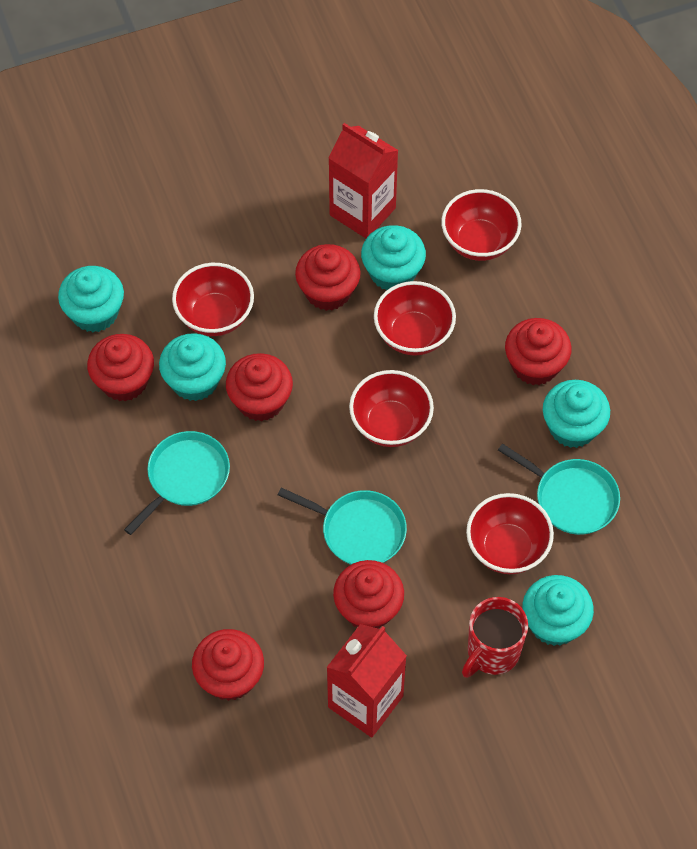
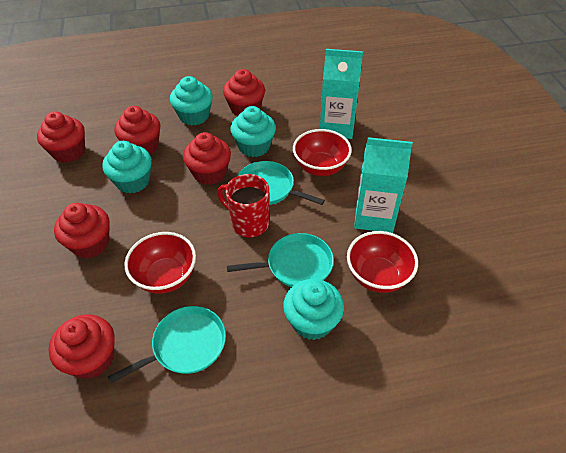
red bowl: [172,263,254,336] [349,370,434,447] [374,281,456,356] [441,189,522,261] [466,493,554,574] = 5 -> [125,232,196,294] [293,129,352,176] [347,231,418,293] = 3
red carton: [326,624,407,738] [328,123,398,238] = 2 -> none = 0
turquoise carton: none = 0 -> [320,49,363,139] [354,137,413,233] = 2
turquoise cupcake: [58,266,124,332] [159,333,226,401] [361,225,426,290] [522,575,594,646] [543,380,610,448] = 5 -> [102,141,152,194] [170,76,213,125] [231,106,276,157] [283,279,344,340] = 4

